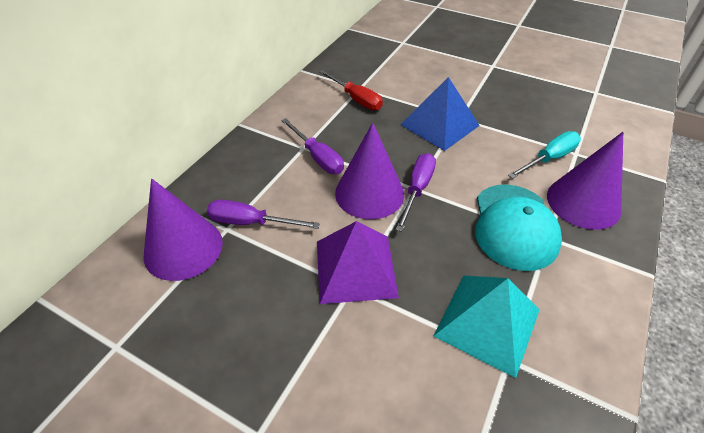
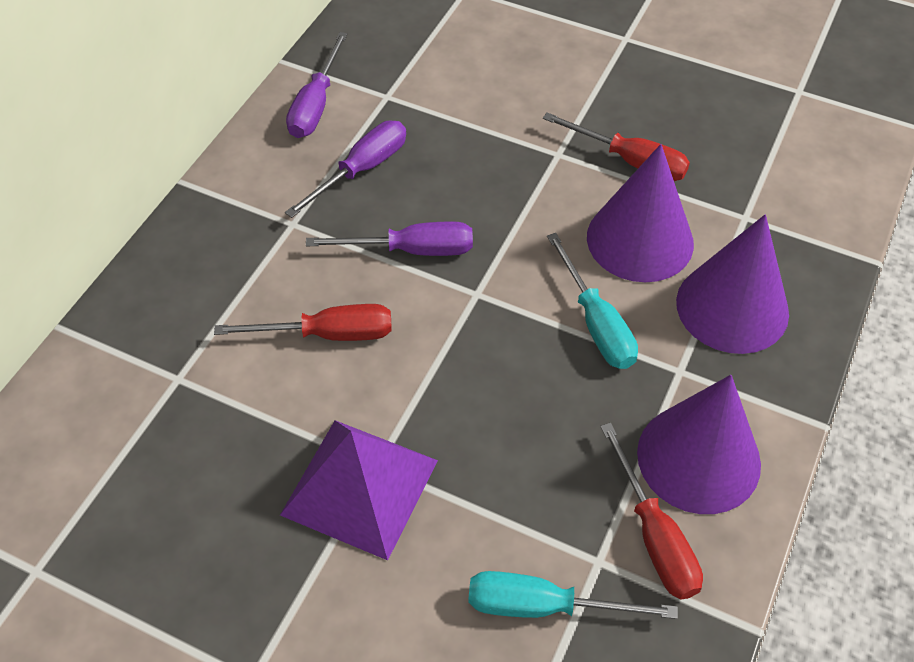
blue pyramid: [400,77,480,151] = 1 -> none = 0
red screwdriver: [318,70,383,110] = 1 -> [214,304,392,341] [543,112,690,181] [600,423,703,599] = 3
turquoise cap: [475,184,562,271] = 1 -> none = 0
turquoise pyramid: [433,276,540,378] = 1 -> none = 0
turquoise screwdriver: [508,131,581,179] = 1 -> [468,571,678,619] [547,233,638,369] = 2

